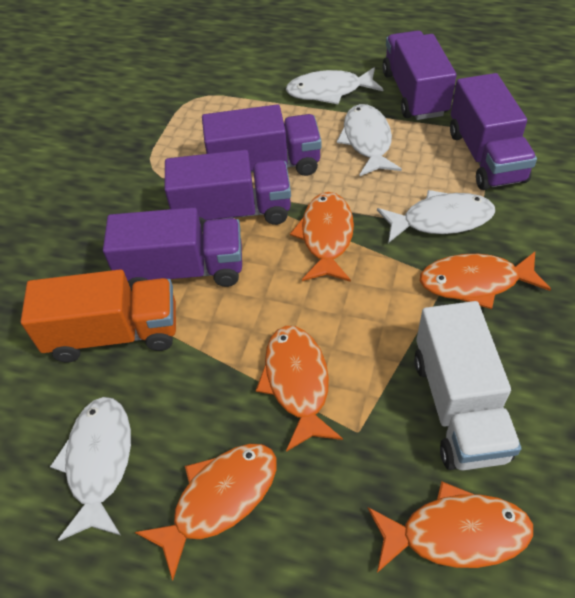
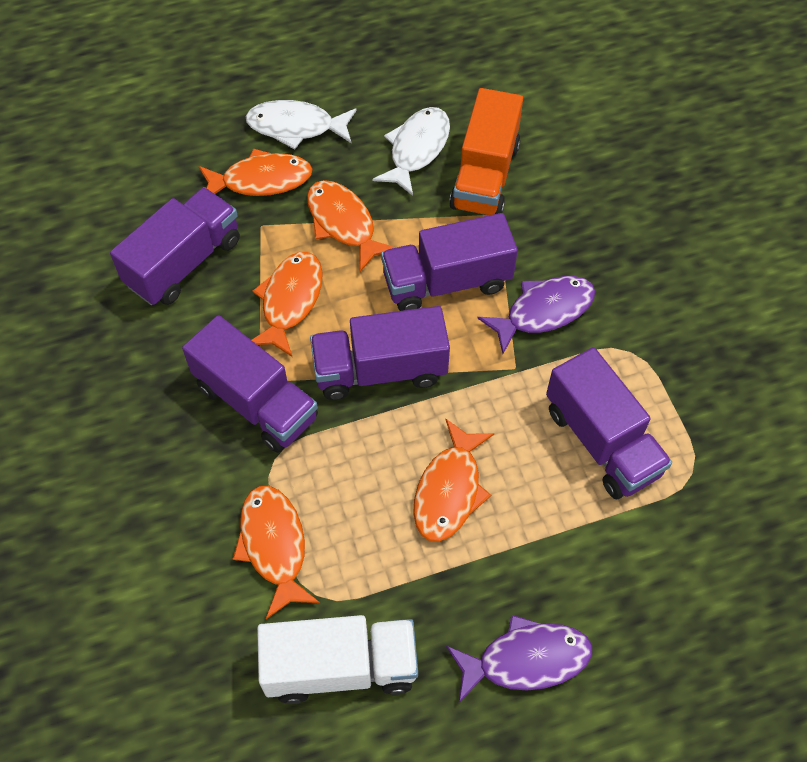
purple fish: none = 0 -> [446,615,592,702] [477,276,595,354] = 2
white fish: [50,397,131,541] [286,67,383,104] [337,104,402,177] [377,190,495,243] = 4 -> [245,100,357,149] [372,107,450,196] = 2

